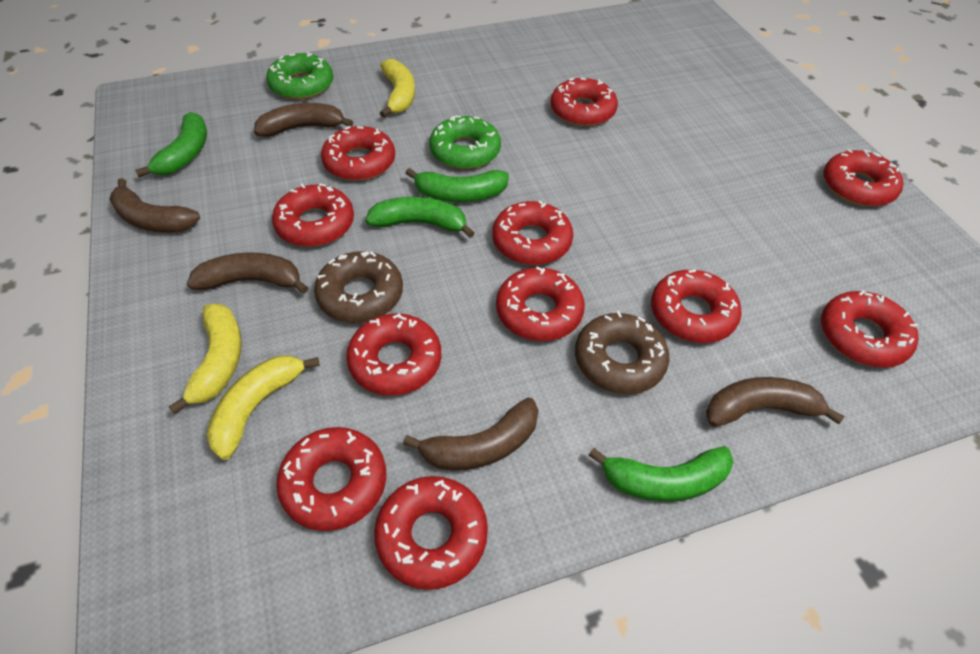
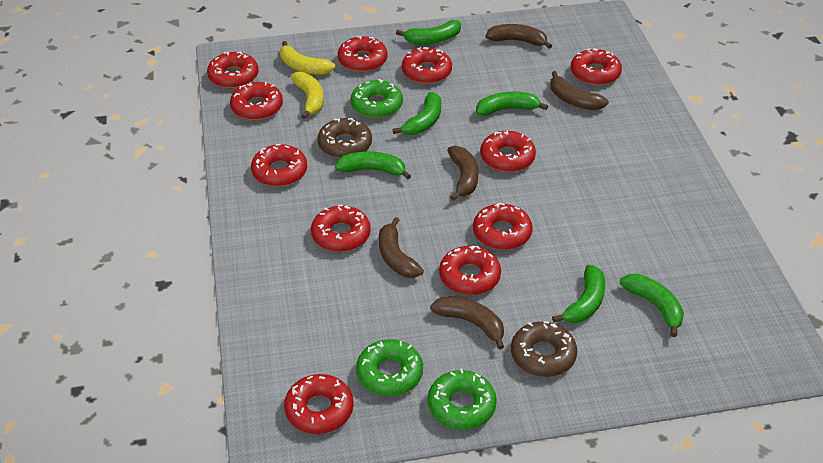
green banana: [135,112,207,177] [365,197,475,238] [406,168,509,202] [588,446,734,502] = 4 -> [335,151,411,179] [393,92,441,135] [396,20,461,45] [476,92,548,116] [552,265,605,323] [620,274,684,337] = 6
green donut: [266,52,334,100] [429,115,501,169] = 2 -> [350,79,403,118] [356,339,423,396] [428,369,497,430] = 3
yellow banana: [169,304,242,414] [207,355,320,460] [380,59,415,117] = 3 -> [280,41,335,75] [291,72,324,119] = 2

